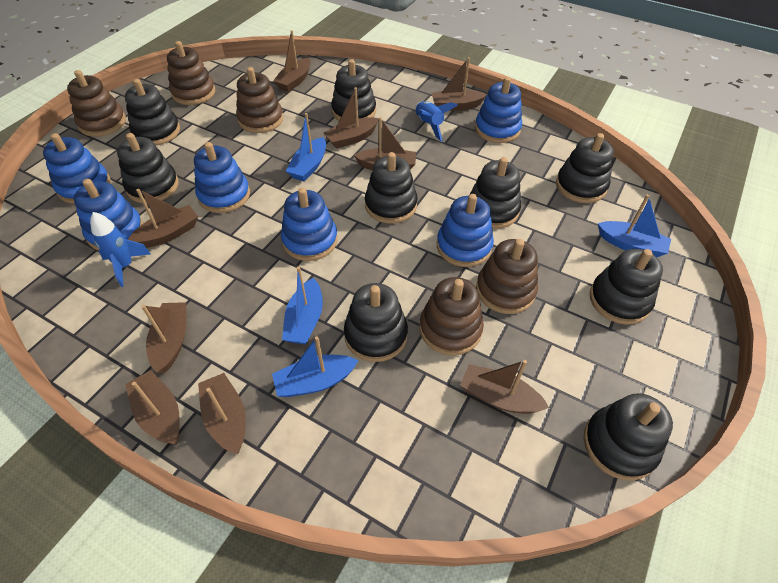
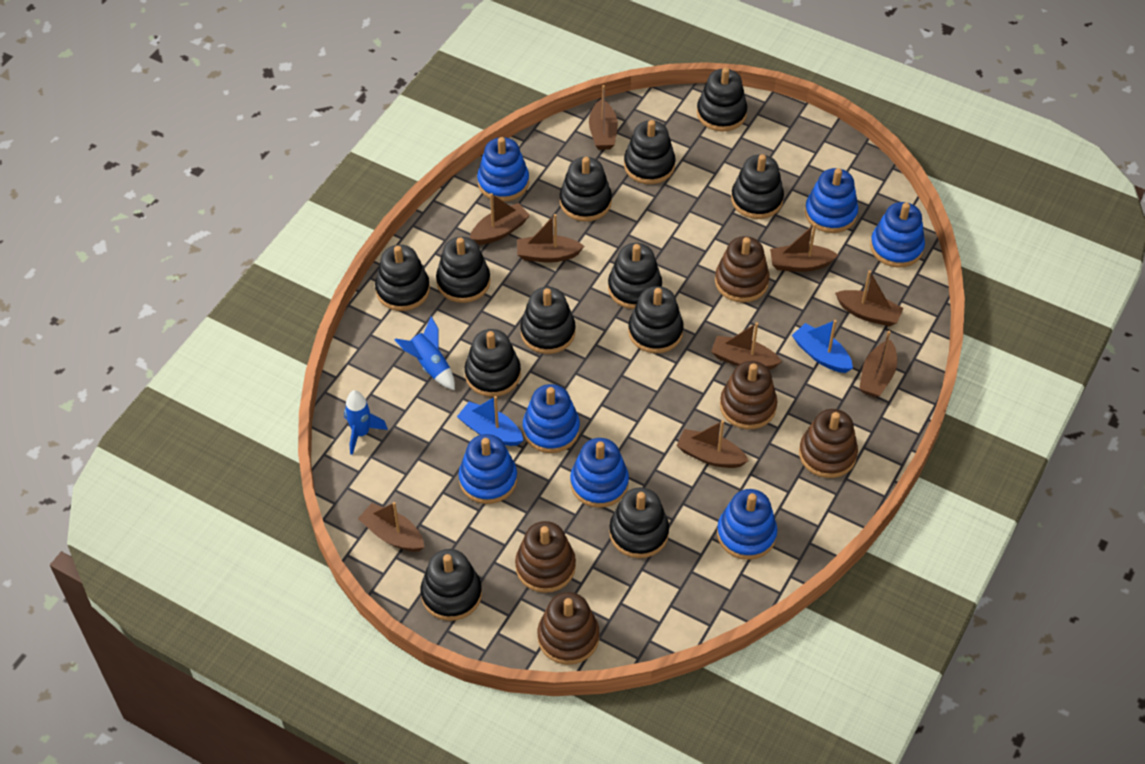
black stacking toy: [117,133,179,204] [125,79,180,145] [331,59,376,121] [344,283,408,362] [365,152,418,224] [469,157,521,229] [556,133,614,203] [584,393,673,481] [590,249,663,325] = 9 -> [375,245,430,311] [421,549,482,621] [436,237,491,303] [465,329,521,397] [520,287,575,354] [560,157,612,222] [608,243,662,309] [609,487,669,558] [624,120,676,184] [628,286,684,353] [697,68,747,131] [731,154,784,219] = 12
blue boat: [272,336,359,397] [282,266,323,345] [286,113,326,181] [598,194,671,257] = 4 -> [457,396,523,446] [792,320,853,373] = 2
blue stacking toy: [43,133,111,204] [74,179,143,251] [194,142,250,213] [281,188,338,261] [437,194,494,267] [475,77,522,143] = 6 -> [459,434,517,504] [477,137,529,202] [523,384,580,453] [570,438,629,508] [717,489,777,560] [805,168,858,233] [870,202,925,268] = 7

